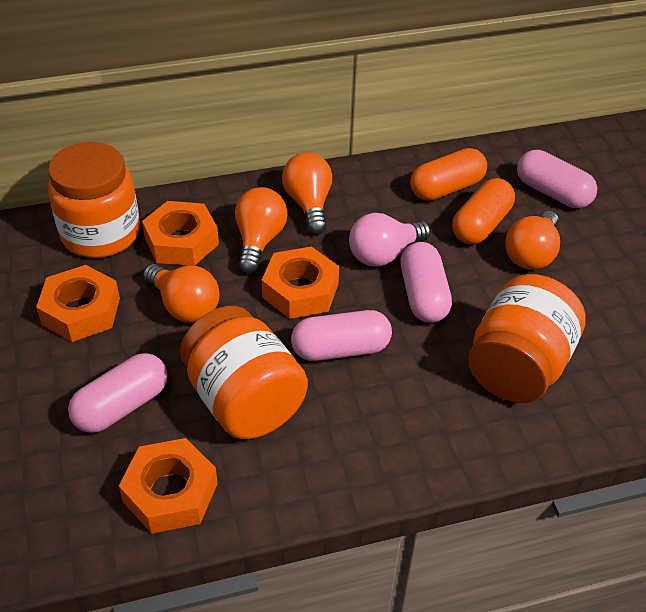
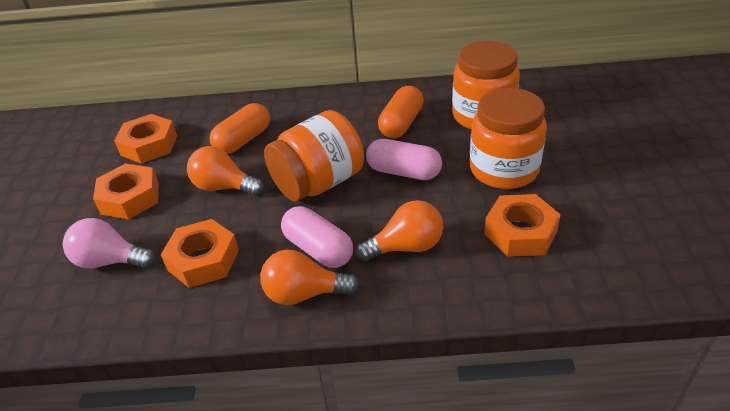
orange light bulb: [143,264,219,323] [235,187,288,274] [282,152,332,235] [505,211,560,270] = 4 -> [187,146,264,196] [260,250,359,305] [356,200,443,261] = 3
pink capsule: [68,353,168,433] [291,310,392,361] [400,242,452,323] [517,150,597,208] = 4 -> [281,206,353,268] [366,139,442,180] = 2

